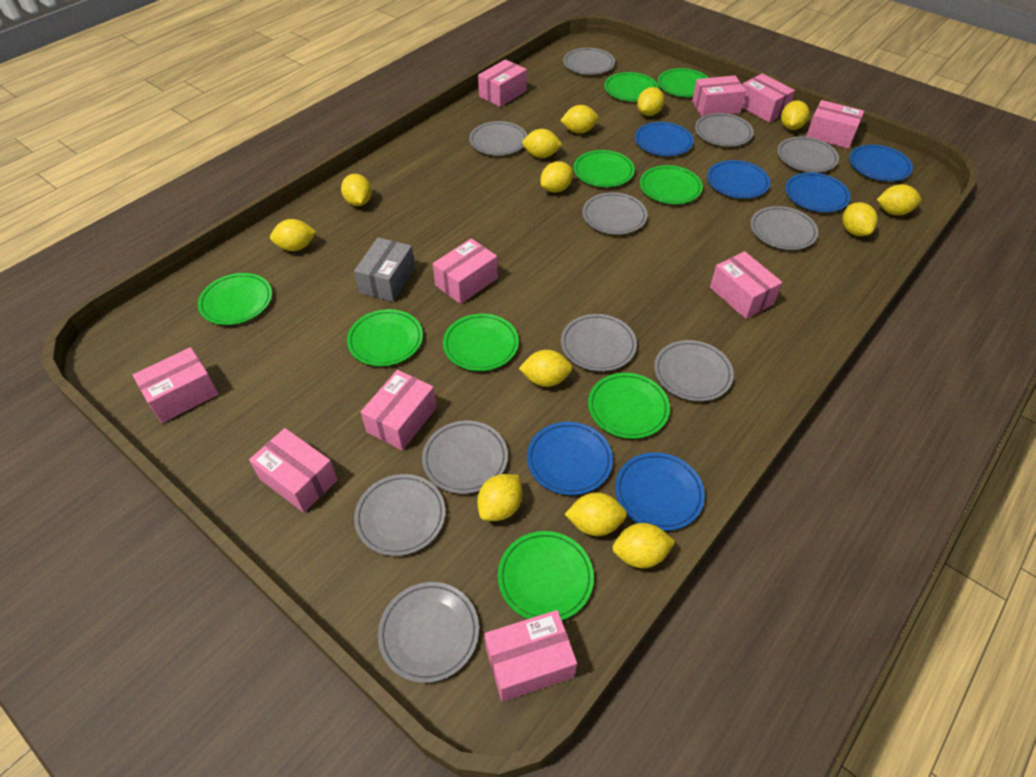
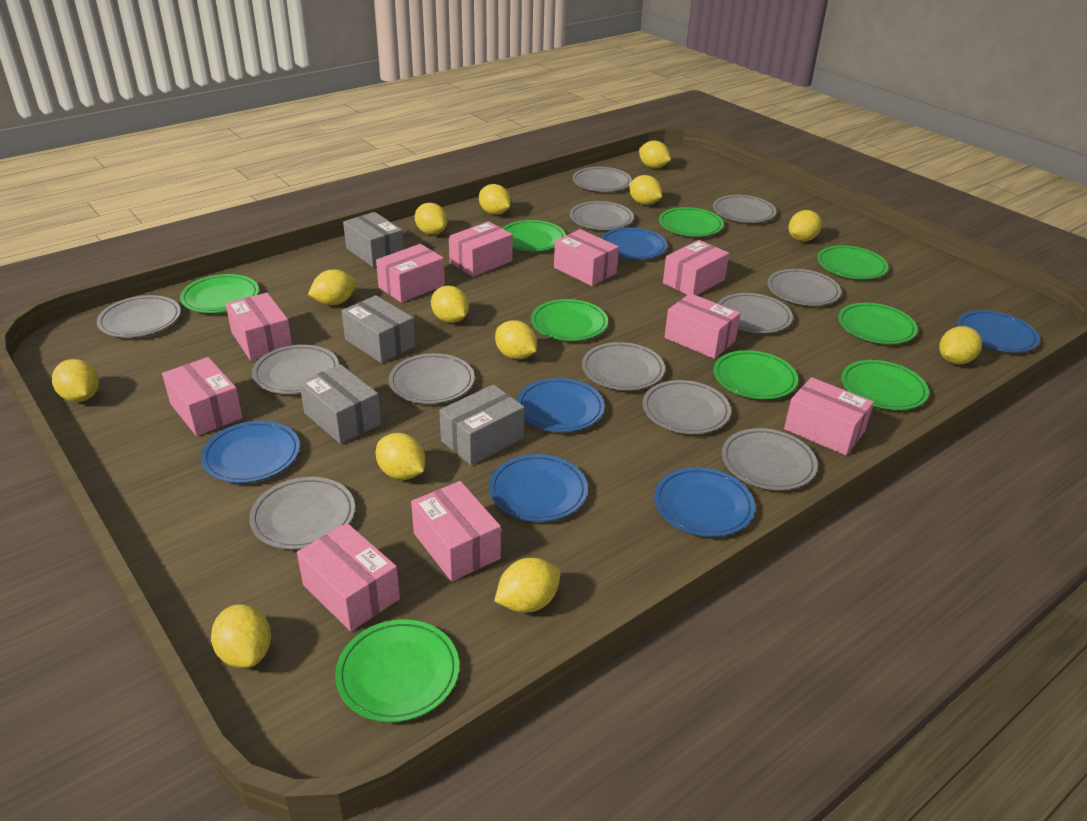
grey box: [354,237,415,302] = 1 -> [299,364,381,444] [342,295,415,363] [343,212,404,267] [439,384,525,465] = 4
grey plate: [354,474,445,556] [378,582,479,683] [422,421,508,494] [469,121,527,156] [561,314,637,371] [563,48,615,75] [582,192,647,235] [654,340,734,401] [695,113,754,147] [750,206,818,250] [777,137,839,173] = 11 -> [97,295,181,338] [249,477,355,549] [252,345,339,394] [389,353,475,404] [570,201,634,230] [572,167,632,192] [582,342,665,390] [643,380,731,434] [713,195,776,223] [717,293,793,333] [722,428,818,490] [767,269,841,306] = 12

